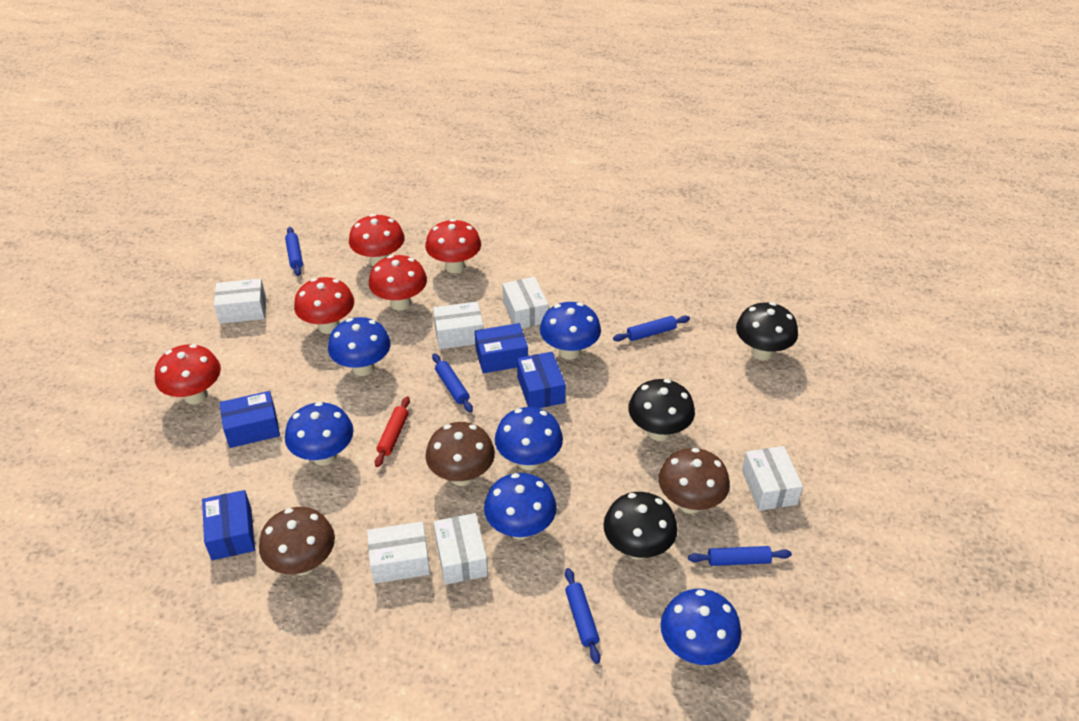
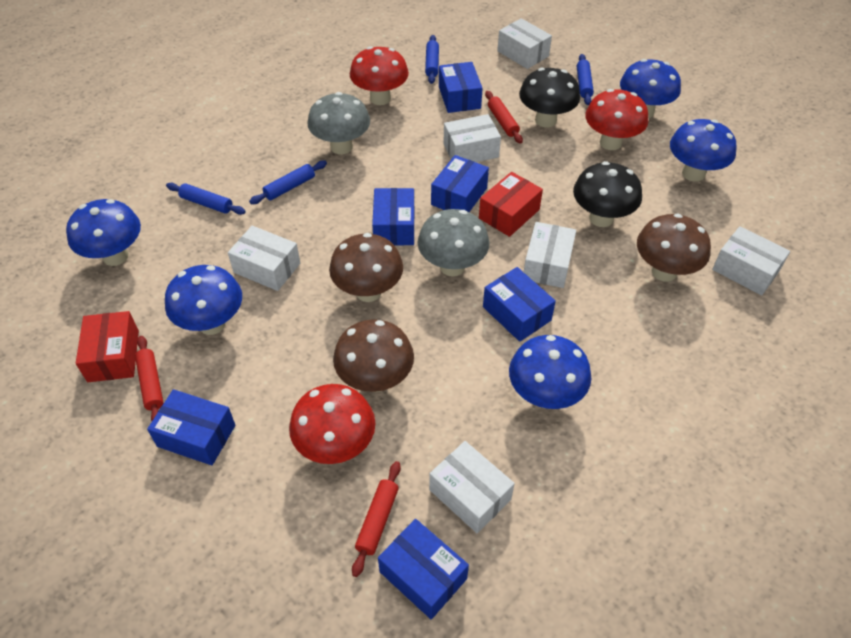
black mushroom: [603,492,678,560] [628,379,695,441] [736,302,798,360] = 3 -> [519,68,580,128] [573,161,642,227] = 2
blue box: [202,490,255,560] [220,391,280,448] [475,323,528,373] [517,352,566,408] = 4 -> [147,389,235,465] [372,188,414,246] [378,519,469,619] [431,155,489,212] [439,62,483,113] [483,267,556,342] = 6
blue mushroom: [285,402,354,466] [328,317,391,376] [484,473,557,540] [495,407,563,470] [540,302,601,360] [661,589,741,665] = 6 -> [66,199,141,266] [165,265,242,335] [509,335,591,409] [620,59,681,118] [670,119,737,182] = 5
blue rolling pin: [285,227,303,276] [432,353,473,412] [565,568,601,664] [613,316,690,341] [688,546,792,566] = 5 -> [166,183,246,215] [249,161,327,204] [425,35,439,84] [577,54,594,105] = 4
grey mushroom: none = 0 -> [307,92,370,154] [418,209,489,276] = 2
red box: none = 0 -> [76,311,139,382] [479,172,543,237] = 2
red mushroom: [155,344,221,405] [294,277,354,334] [349,214,405,267] [369,255,427,310] [425,219,481,273] = 5 -> [289,384,375,464] [350,46,409,105] [585,89,648,150] = 3
red rolling pin: [375,396,410,467] = 1 -> [135,336,164,421] [352,461,401,577] [485,91,523,144] = 3

